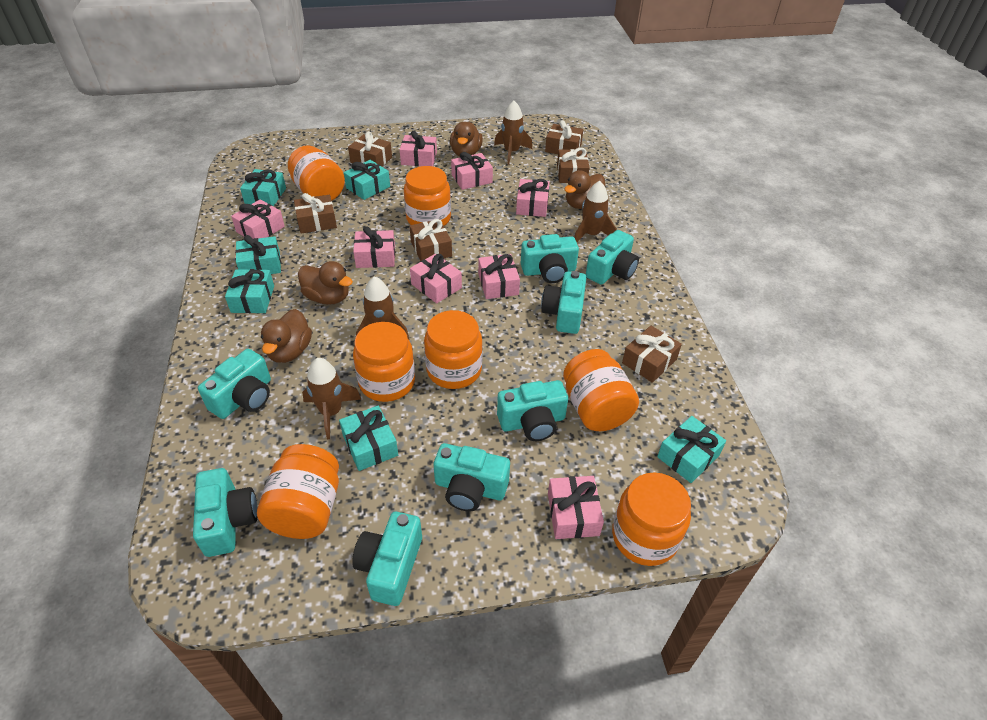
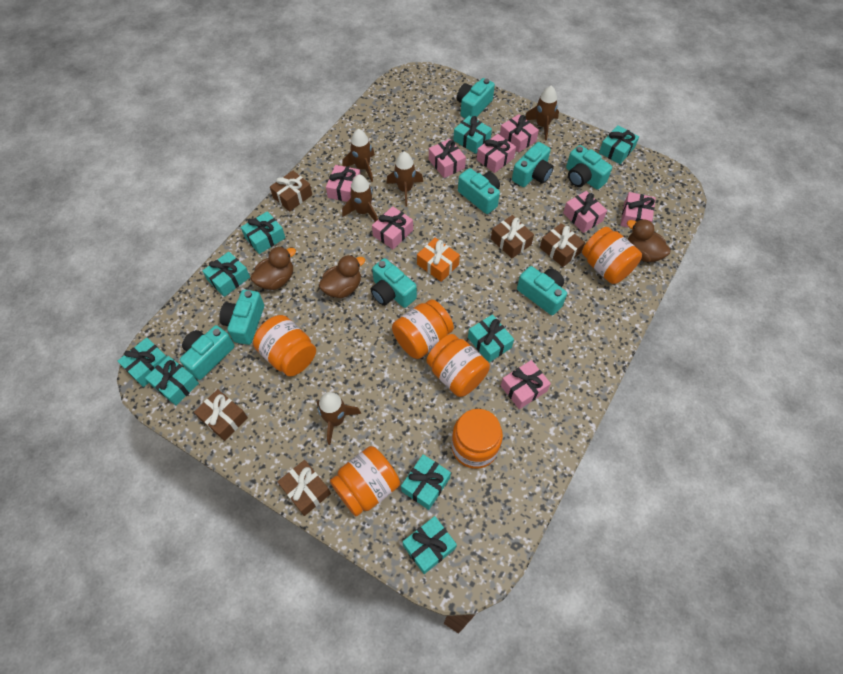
brown duck: [261,309,312,363] [298,261,353,305] [450,122,483,157] [564,170,605,209] = 4 -> [251,246,296,290] [319,255,365,298] [627,219,671,262] = 3
brown gift: [294,193,337,234] [348,131,392,166] [410,219,452,261] [545,120,583,154] [557,148,589,183] [622,326,682,383] = 6 -> [194,389,248,441] [270,171,312,212] [277,460,331,516] [491,215,534,258] [540,223,585,267] = 5
brown rocket: [302,358,362,439] [356,276,410,340] [494,101,532,165] [574,181,617,242] = 4 -> [317,392,361,445] [342,129,375,182] [342,174,378,222] [386,152,423,207] [525,85,559,141] = 5
orange gift: none = 0 -> [417,238,460,282] = 1
orange jar: [257,444,339,539] [288,145,345,200] [353,322,415,402] [404,166,451,226] [424,310,483,389] [563,349,639,431] [612,473,691,566] = 7 -> [253,315,316,376] [330,446,400,516] [392,299,454,359] [426,334,490,397] [451,409,503,469] [582,227,642,284] = 6
turquoise gift: [225,269,274,313] [235,235,281,274] [240,169,286,206] [339,405,398,471] [344,160,390,200] [657,416,726,483] = 6 -> [118,337,167,387] [145,356,199,406] [202,252,250,297] [241,211,285,254] [401,454,451,510] [403,516,457,574] [453,116,492,154] [468,314,514,362] [599,125,639,164] = 9

